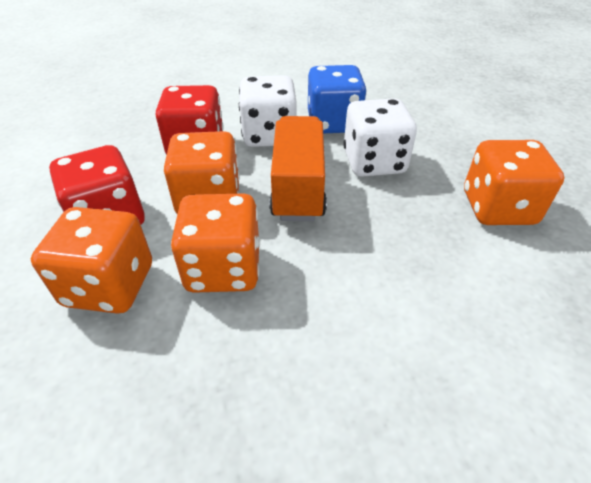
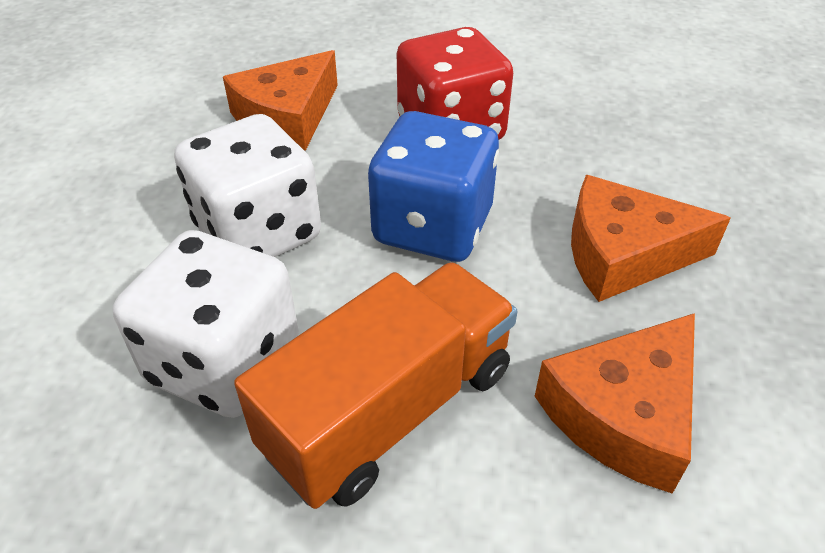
orange cheese: none = 0 -> [223,50,338,151] [535,313,695,494] [571,175,731,302] = 3
orange dice: [31,207,152,314] [164,131,240,214] [171,193,260,293] [464,140,564,225] = 4 -> none = 0
red dice: [49,145,145,224] [156,85,224,155] = 2 -> [397,27,513,140] = 1

